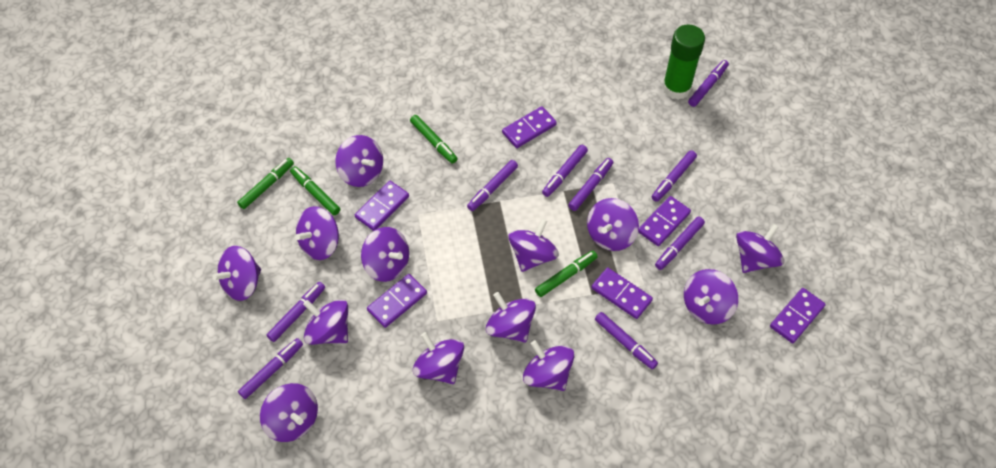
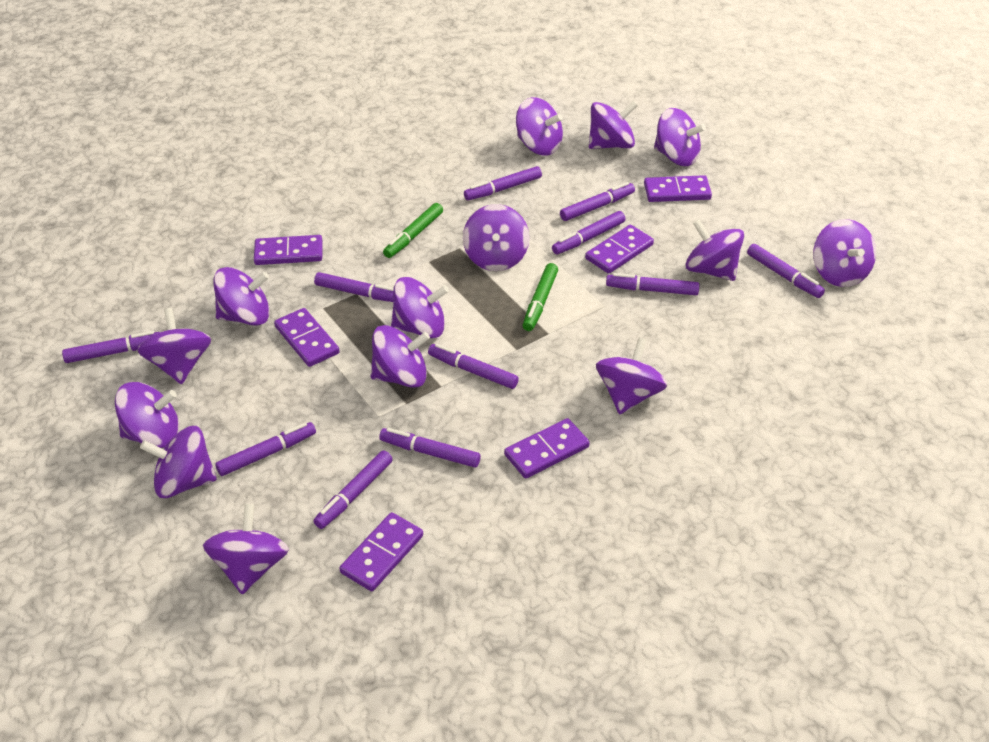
green glue stick: [662,24,705,100] = 1 -> none = 0
green marker: [237,158,294,209] [290,166,340,215] [410,115,458,164] [535,251,598,297] = 4 -> [383,203,443,258] [523,263,558,331] = 2
purple marker: [238,338,303,399] [267,282,325,342] [467,160,518,211] [542,145,588,197] [568,158,613,211] [595,312,658,369] [652,150,697,202] [655,216,705,270] [688,60,729,107] = 9 -> [62,331,160,363] [215,422,316,476] [313,451,393,529] [314,272,394,302] [379,428,481,468] [428,343,519,389] [464,166,542,200] [552,211,625,254] [560,182,635,221] [606,273,699,295] [747,244,825,298] = 11
purple spinning top: [212,246,261,301] [260,383,318,442] [295,206,339,260] [303,300,348,345] [335,135,383,187] [361,227,409,282] [413,332,464,384] [486,292,536,343] [508,219,559,272] [523,340,574,391] [587,198,639,251] [684,269,738,325] [736,224,784,273] = 13 -> [115,382,180,448] [137,308,211,384] [140,426,217,498] [203,504,289,595] [213,267,270,326] [371,325,430,388] [391,277,449,338] [463,204,529,271] [516,97,563,156] [589,101,638,149] [596,338,668,414] [654,108,706,166] [686,219,744,281] [813,219,876,287] = 14

